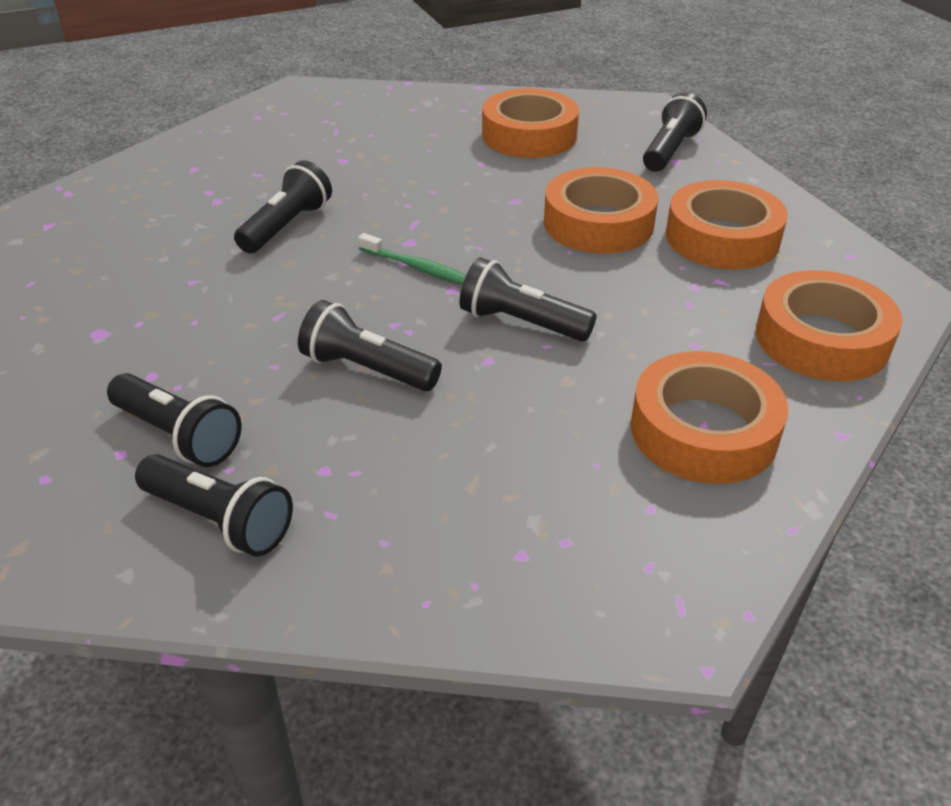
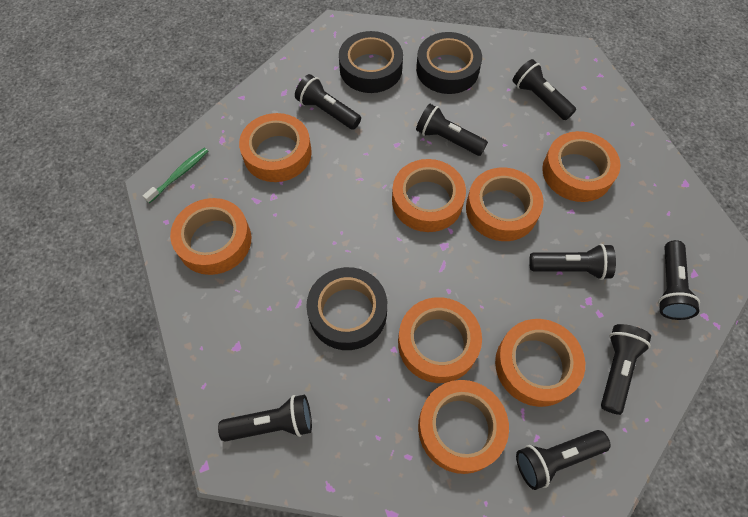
black flashlight: [107,373,241,467] [135,454,293,556] [234,160,332,253] [298,300,442,391] [459,258,597,342] [643,92,707,172] = 6 -> [218,395,312,442] [295,74,361,130] [416,104,488,156] [513,59,576,120] [516,430,611,490] [529,244,616,280] [601,324,651,415] [658,240,700,320] = 8
black tape: none = 0 -> [306,267,387,350] [339,31,403,93] [416,32,482,94] = 3
orange tape: [482,88,579,158] [544,167,658,254] [631,351,788,484] [666,180,788,270] [756,270,903,381] = 5 -> [170,198,251,275] [239,113,312,182] [392,159,466,232] [398,297,482,383] [418,380,509,474] [466,168,544,241] [495,319,585,407] [542,131,621,202] = 8

